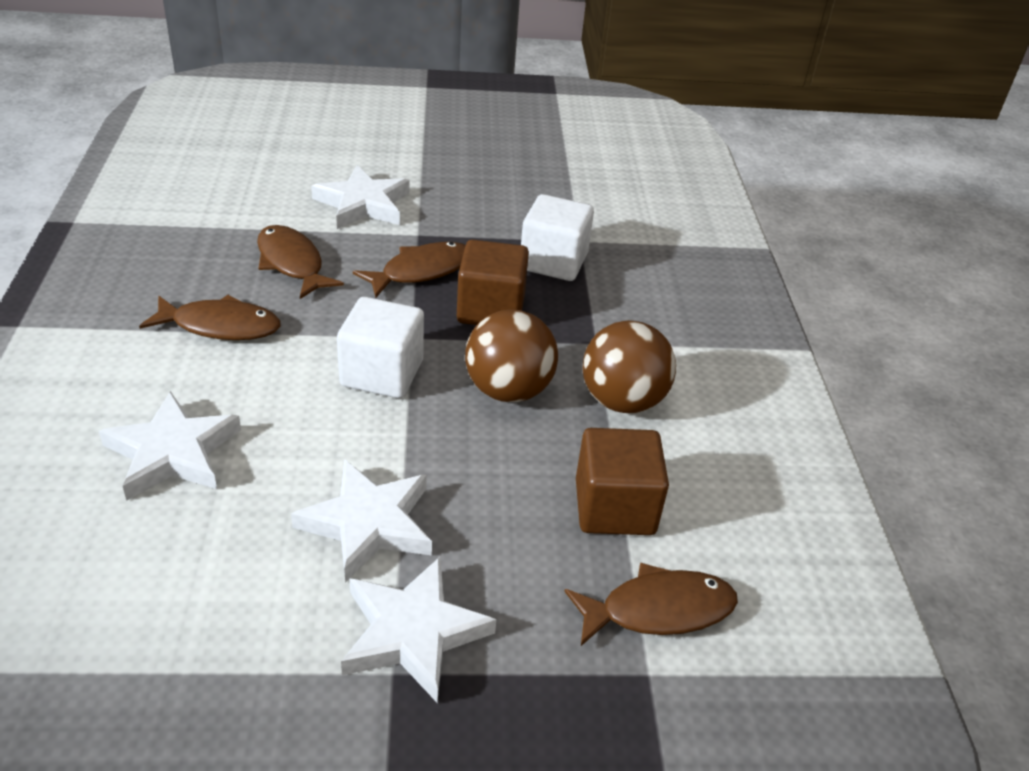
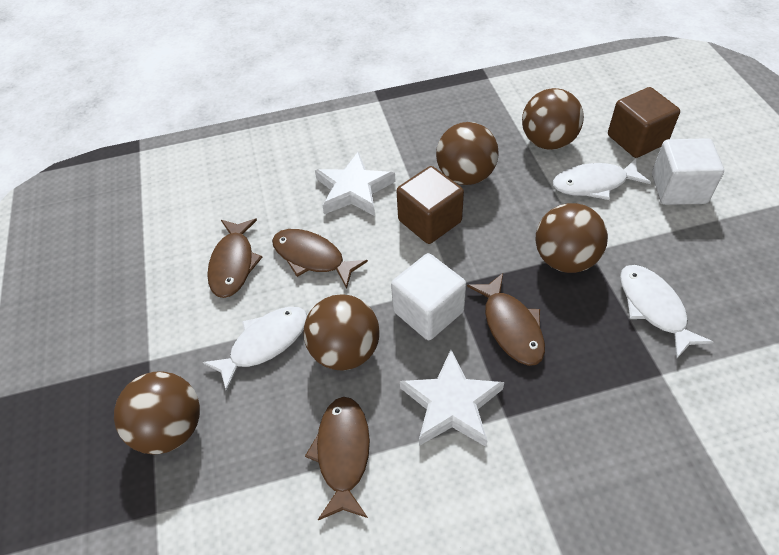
brown ball: [465,309,558,402] [583,320,676,413] = 2 -> [114,371,200,454] [303,294,380,371] [436,122,499,185] [522,88,584,150] [535,203,608,273] = 5
white fish: none = 0 -> [203,307,308,392] [553,159,651,200] [620,265,713,359] = 3
white star: [99,391,241,501] [291,459,432,583] [311,165,410,229] [341,557,496,702] = 4 -> [315,152,396,216] [400,349,504,447] = 2

